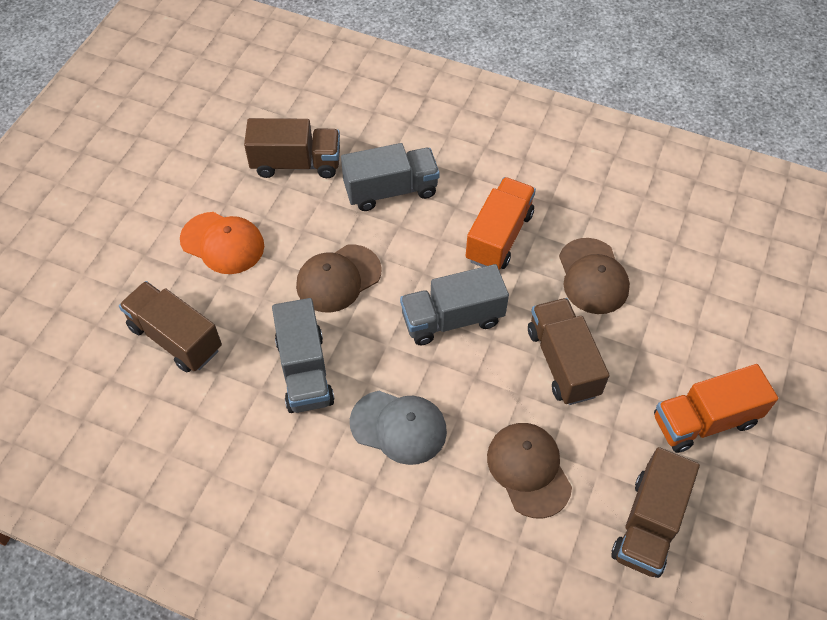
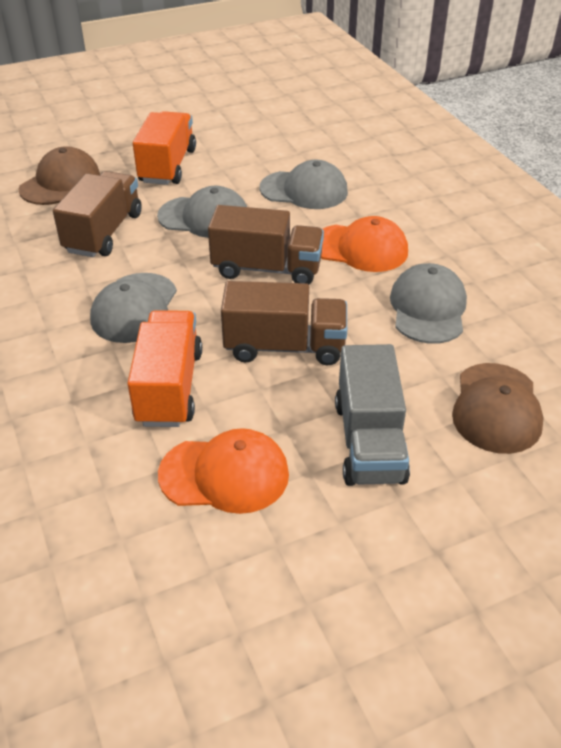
brown cap: [296,245,382,312] [487,423,572,519] [559,238,630,314] = 3 -> [18,146,100,205] [452,363,544,454] = 2
brown truck: [119,281,222,372] [244,118,340,178] [528,298,610,405] [611,447,700,578] = 4 -> [53,171,142,257] [208,205,324,284] [221,281,347,366] = 3
grey cap: [350,391,447,465] = 1 -> [90,273,177,343] [157,186,247,238] [260,160,348,209] [390,263,467,344] = 4
grey truck: [272,298,334,413] [341,143,440,211] [400,264,509,345] = 3 -> [335,344,410,486] = 1
orange cap: [180,212,264,274] = 1 -> [158,428,289,514] [321,216,408,272] = 2

